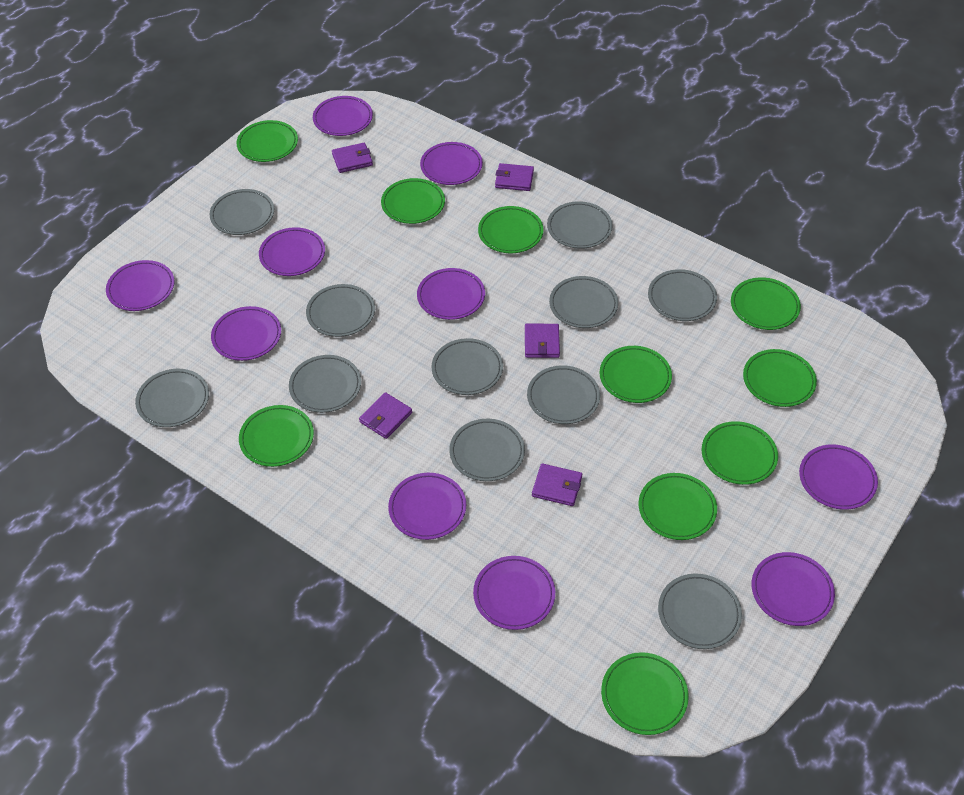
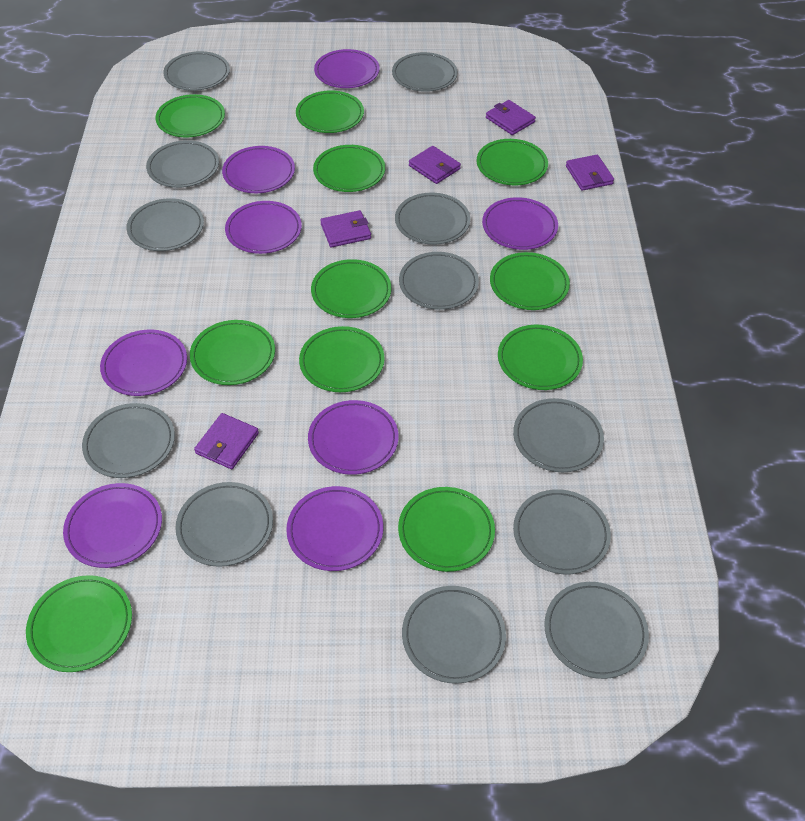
green plate: [236,120,298,162] [239,405,314,467] [381,178,445,224] [478,206,544,253] [599,346,672,403] [601,652,689,735] [639,473,717,540] [702,421,778,485] [731,277,801,330] [743,349,817,407] = 10 -> [26,575,132,672] [155,94,225,137] [190,320,275,385] [296,90,364,133] [299,326,385,392] [311,259,391,318] [313,145,385,192] [398,487,495,572] [477,139,548,186] [490,252,570,310] [498,325,583,390] = 11
grey plate: [135,369,209,427] [210,189,274,235] [289,355,361,413] [306,284,375,337] [431,338,503,395] [449,419,525,481] [527,365,600,424] [547,201,613,249] [549,276,618,328] [648,269,717,321] [658,574,742,649] = 11 -> [82,403,175,478] [127,198,204,251] [146,140,219,188] [163,51,230,91] [175,482,273,567] [392,52,458,92] [395,193,470,245] [399,252,479,310] [402,586,506,684] [513,398,604,472] [513,489,611,574] [544,582,649,679] = 12
purple plate: [106,260,175,311] [211,306,281,361] [259,227,325,276] [313,96,373,136] [388,473,466,540] [417,268,485,320] [420,142,483,185] [473,556,555,630] [752,552,835,626] [799,444,878,510] = 10 -> [63,483,162,568] [100,329,187,396] [222,146,295,193] [225,201,302,254] [286,486,383,571] [308,400,399,475] [314,49,380,88] [482,197,558,250] = 8

